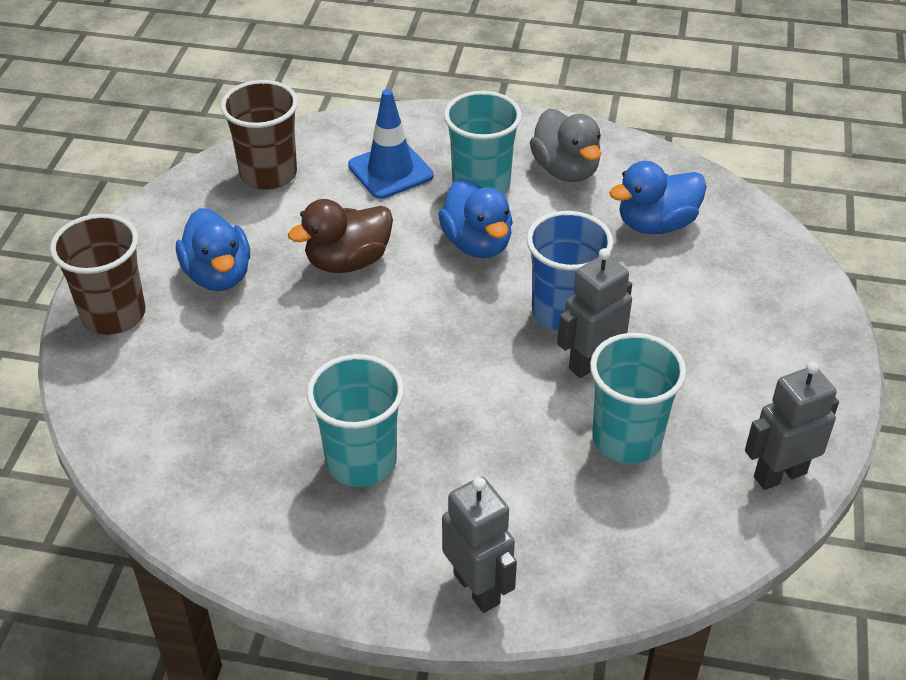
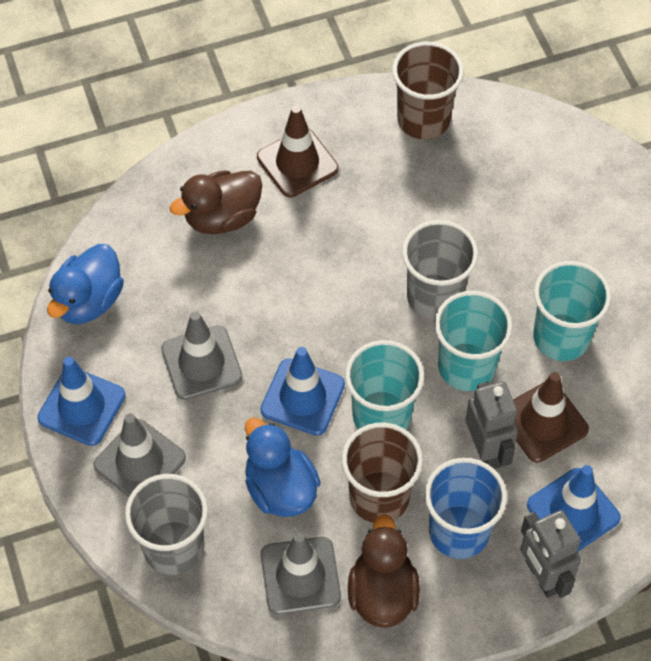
blue duck: [176,208,250,291] [438,178,513,258] [609,161,707,234] = 3 -> [47,244,124,324] [245,417,321,517] = 2
blue traffic cone: [348,89,434,199] = 1 -> [37,357,125,446] [260,347,345,436] [527,465,621,552] = 3
brown duck: [288,199,393,273] = 1 -> [170,170,262,234] [348,514,420,628] = 2
brown traffic cone: none = 0 -> [257,105,338,197] [513,372,589,463] = 2
grey cup: none = 0 -> [125,474,208,575] [402,220,478,320] = 2
grey duck: [530,108,601,182] = 1 -> none = 0
grey robot: [442,477,517,613] [557,248,632,378] [745,361,839,490] = 3 -> [466,381,518,469] [520,510,581,598] = 2
grey traffic cone: none = 0 -> [94,414,186,497] [161,311,242,400] [261,532,341,615] = 3

